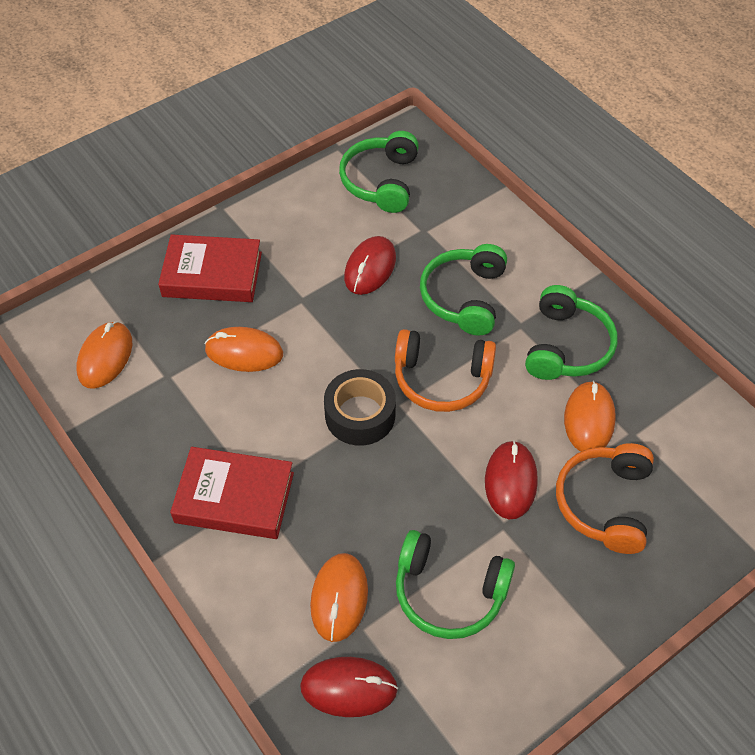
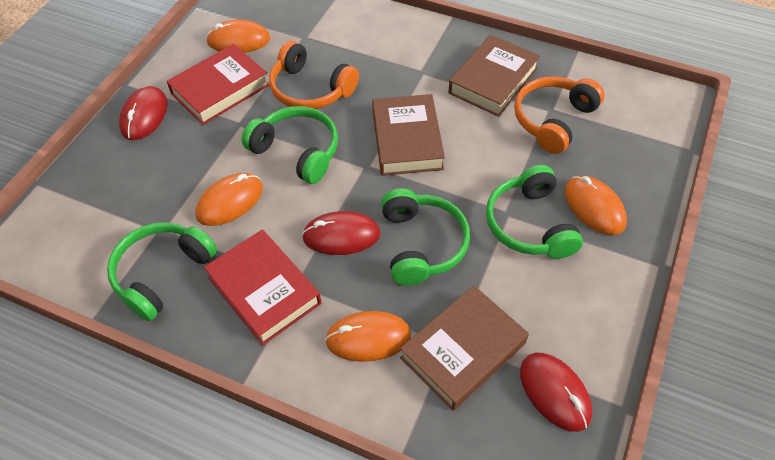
black tape: [324,369,396,446] = 1 -> none = 0
brown book: none = 0 -> [372,94,445,176] [400,285,529,411] [448,35,540,117] = 3

